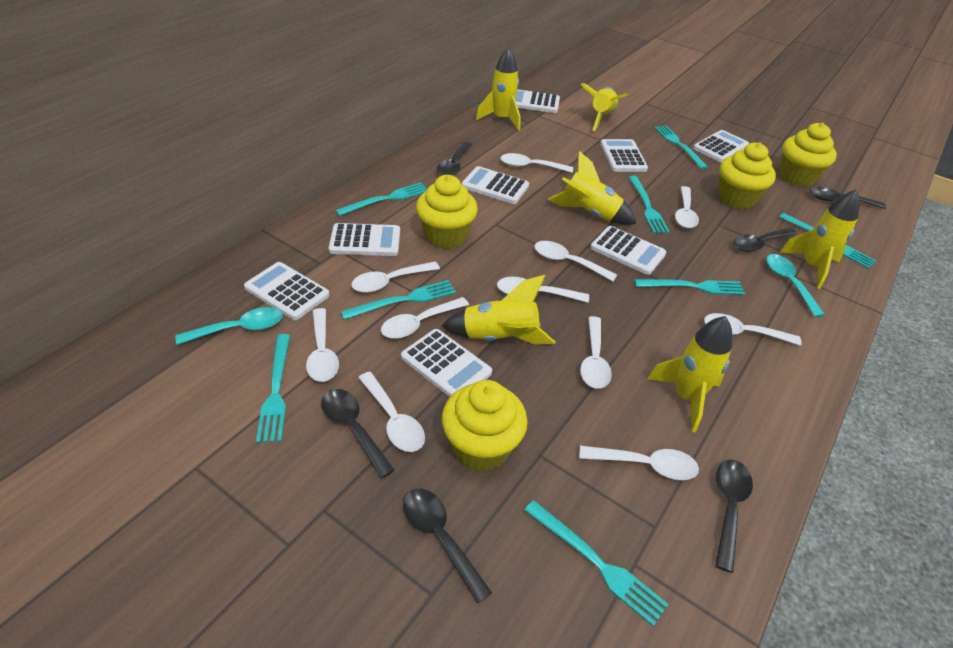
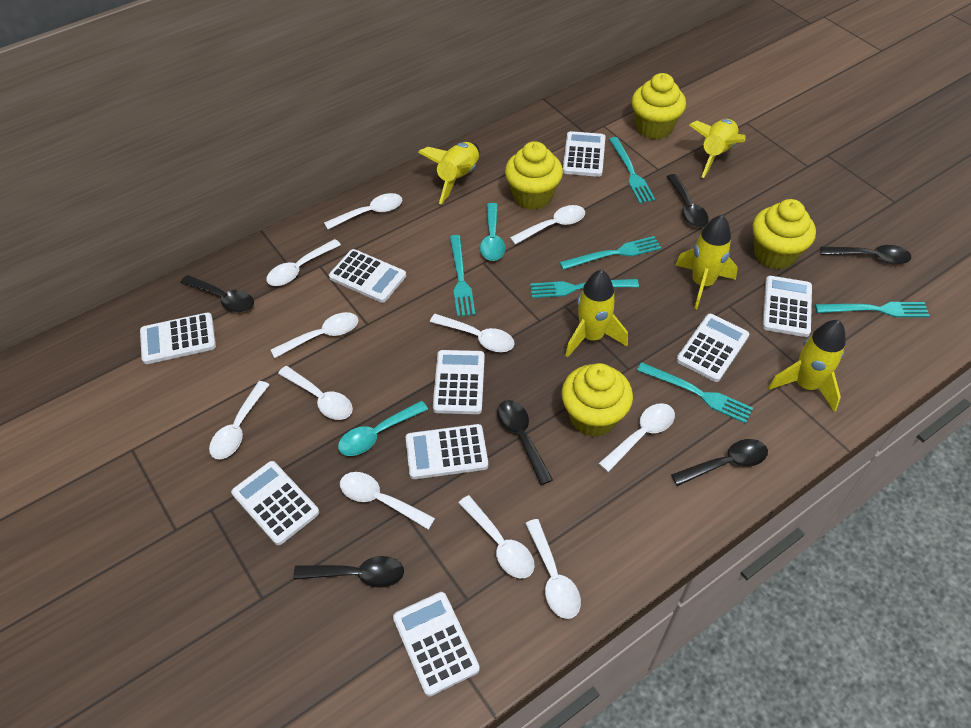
turquoise fork: [256,334,290,443] [335,182,427,216] [341,280,456,320] [524,500,668,626] [629,176,670,233] [634,279,745,295] [654,126,708,169] [779,213,876,269] = 8 -> [450,235,475,317] [530,279,639,298] [559,236,661,270] [609,137,655,203] [637,362,753,423] [815,302,930,317] = 6
white calculator: [244,262,329,320] [329,223,400,256] [401,329,492,397] [462,166,529,204] [515,89,560,113] [590,226,666,275] [600,139,648,172] [693,130,749,162] = 8 -> [140,313,216,364] [231,461,319,545] [329,249,406,303] [393,592,480,697] [405,424,488,479] [433,350,485,414] [563,131,606,177] [676,314,749,382] [762,276,812,337] = 9
yellow rocket: [442,275,555,344] [476,47,520,131] [548,151,637,225] [581,83,628,131] [647,316,732,433] [780,189,860,289] = 6 -> [418,142,479,204] [565,270,628,358] [675,215,738,309] [689,119,746,178] [768,320,846,412] = 5

